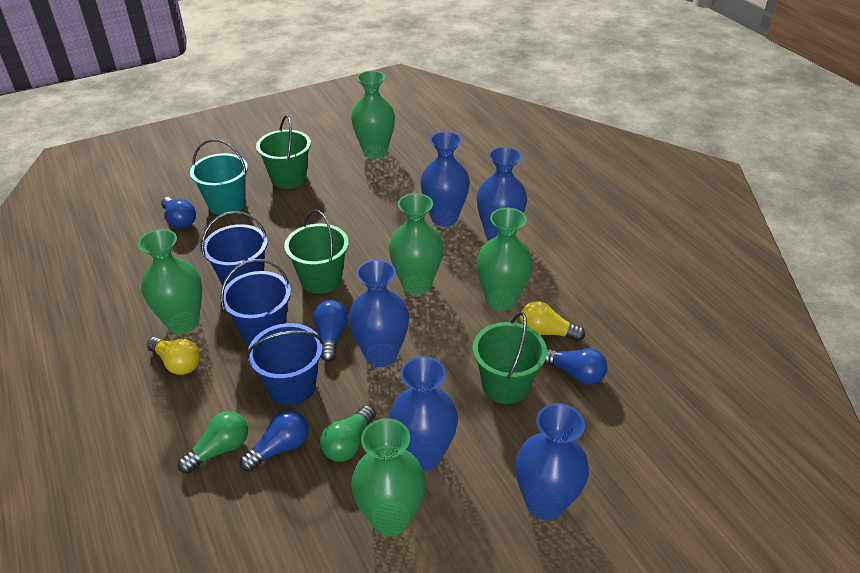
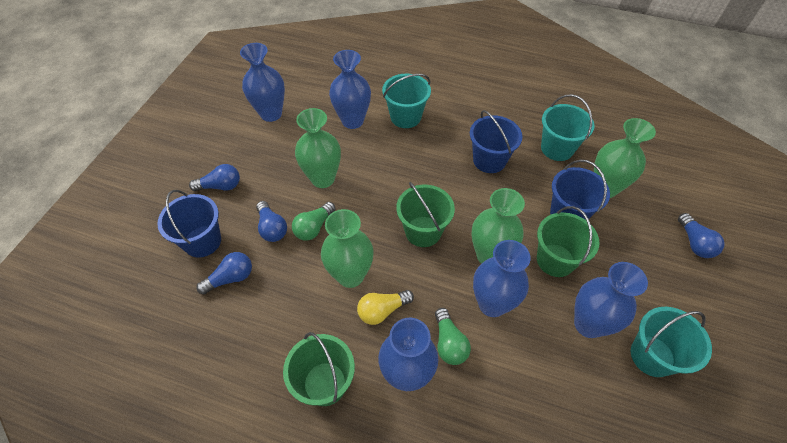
green vase: [138,229,202,334] [351,71,395,159] [351,418,426,536] [389,193,443,295] [477,208,533,311] = 5 -> [295,108,341,188] [321,209,374,288] [471,188,525,264] [594,118,656,198] = 4
turquoise bucket: [190,139,248,215] = 1 -> [382,74,431,128] [541,94,595,161] [631,307,712,377] = 3
yellow light bulb: [147,337,200,375] [520,301,585,341] = 2 -> [357,290,414,325] = 1

